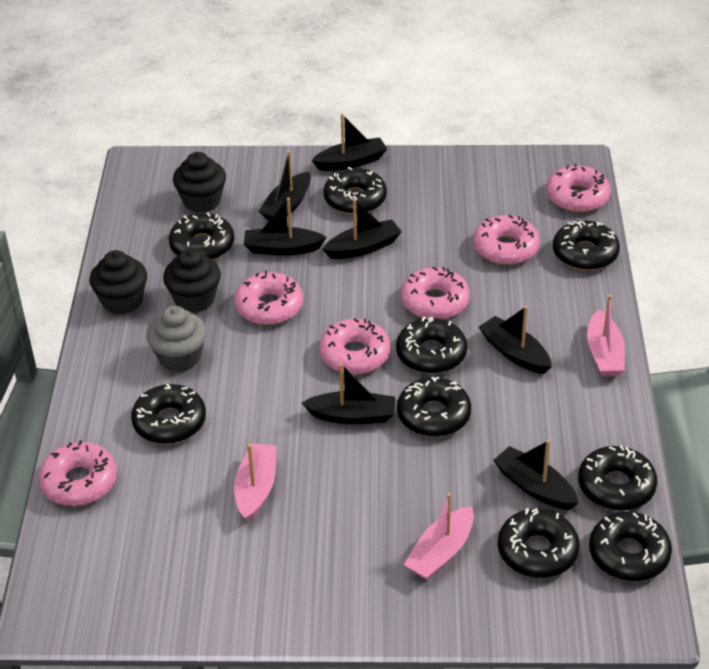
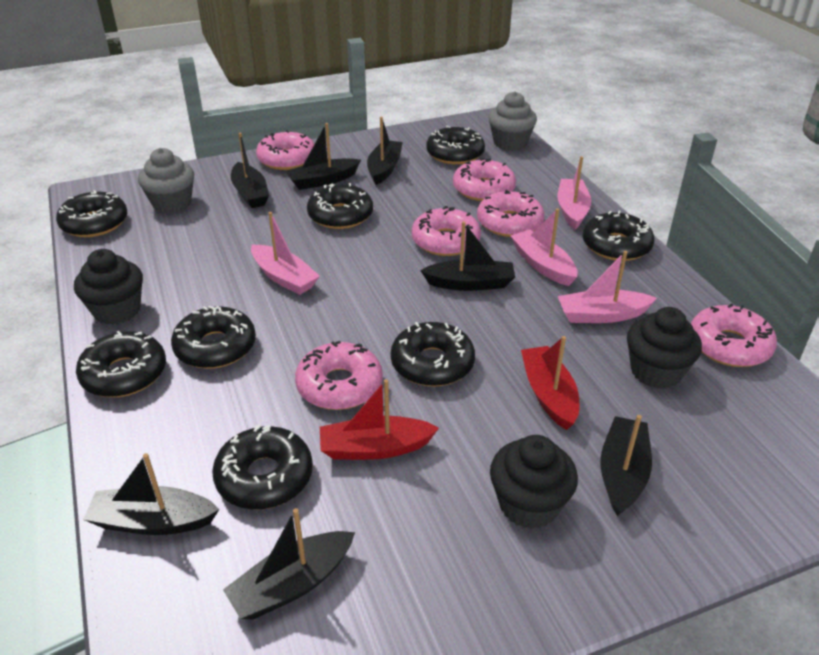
black donut: [131,384,206,444] [169,213,234,260] [323,167,387,215] [396,317,467,374] [397,377,471,437] [498,508,579,578] [553,221,620,271] [578,445,657,511] [589,512,672,581] = 9 -> [56,190,127,237] [76,331,166,397] [171,306,256,369] [212,425,313,510] [307,183,373,229] [391,322,475,387] [426,126,485,165] [583,210,654,261] = 8
grey cupcake: [147,306,207,372] = 1 -> [138,148,194,213] [488,91,537,151] = 2
pink boat: [234,443,276,522] [404,493,474,580] [587,295,625,377] = 3 -> [251,212,320,295] [511,208,578,286] [558,156,591,230] [558,251,657,323] = 4
red boat: none = 0 -> [320,379,439,460] [521,336,579,430] = 2

